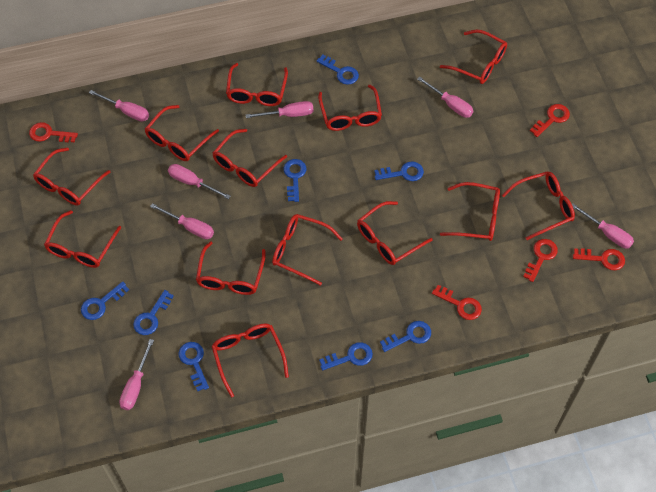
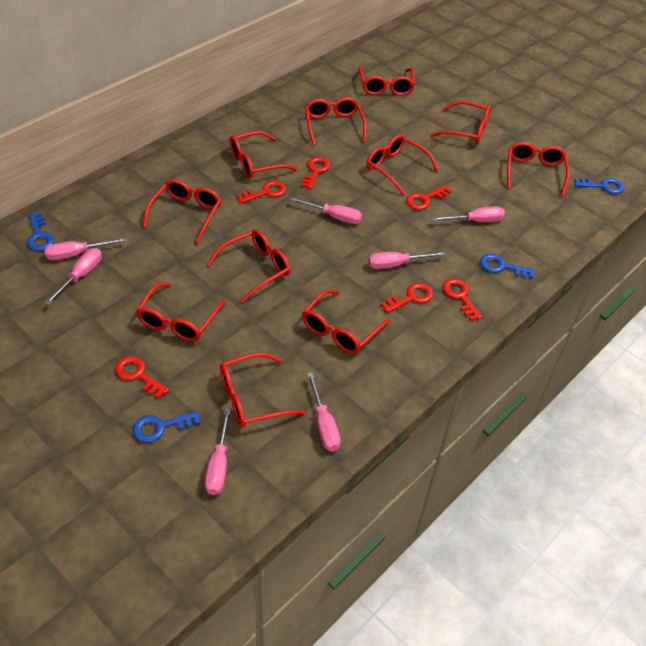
blue key: [81,281,129,320] [133,290,174,335] [179,342,209,391] [284,159,306,202] [316,55,359,85] [319,342,373,371] [374,161,424,181] [380,321,431,352] = 8 -> [27,212,54,251] [133,411,201,442] [480,253,536,279] [574,178,625,194] = 4
red glasses: [33,147,110,205] [44,210,121,268] [145,105,219,161] [196,241,266,295] [212,324,289,397] [213,129,287,187] [226,63,288,106] [272,214,343,286] [318,85,382,131] [357,201,433,265] [440,30,507,84] [440,182,500,241] [502,171,575,240] = 13 -> [136,282,227,341] [143,179,221,243] [207,229,291,303] [220,352,306,427] [230,131,298,179] [302,289,391,354] [305,97,367,146] [359,67,415,96] [366,134,439,195] [431,101,491,144] [507,142,570,196] = 11
red key: [29,122,78,143] [432,285,482,320] [523,239,558,282] [530,104,570,137] [573,248,625,270] = 5 -> [115,356,169,399] [237,180,286,203] [302,157,330,189] [381,283,434,313] [406,185,452,210] [442,278,483,321] = 6

